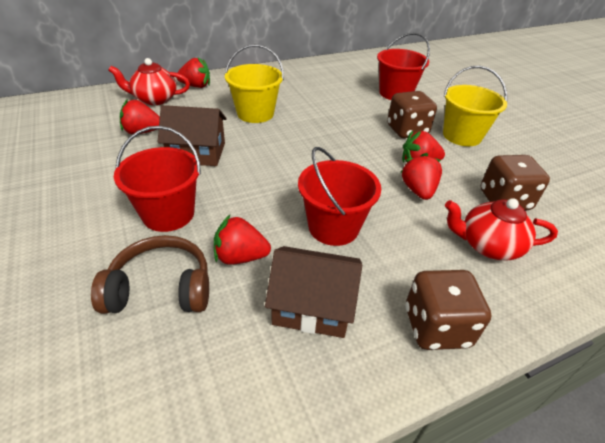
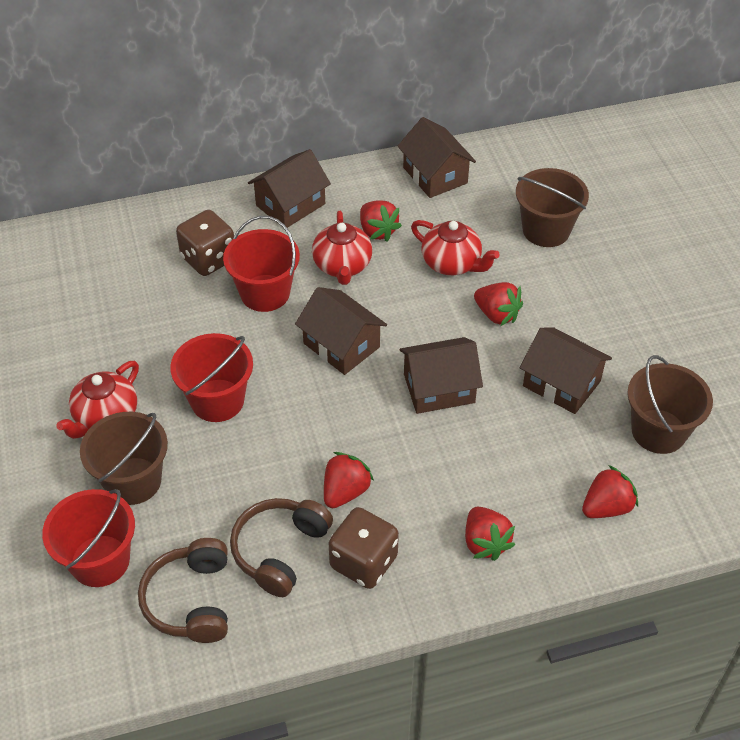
brown bucket: none = 0 -> [80,412,168,505] [516,168,589,247] [627,355,713,454] = 3
brown dice: [387,91,437,138] [405,270,491,350] [480,155,550,210] = 3 -> [176,210,234,276] [329,507,399,589] = 2
brown headphones: [91,235,209,314] = 1 -> [138,538,228,643] [230,498,333,597] = 2
brown house: [158,105,227,166] [265,246,362,338] = 2 -> [248,149,331,228] [295,287,387,375] [398,117,476,198] [399,337,483,414] [520,327,612,414] = 5
red teapot: [108,58,190,105] [445,198,558,261] = 2 -> [56,361,139,439] [312,211,372,285] [411,220,500,275] = 3
yellow bucket: [225,44,284,123] [443,66,507,146] = 2 -> none = 0

